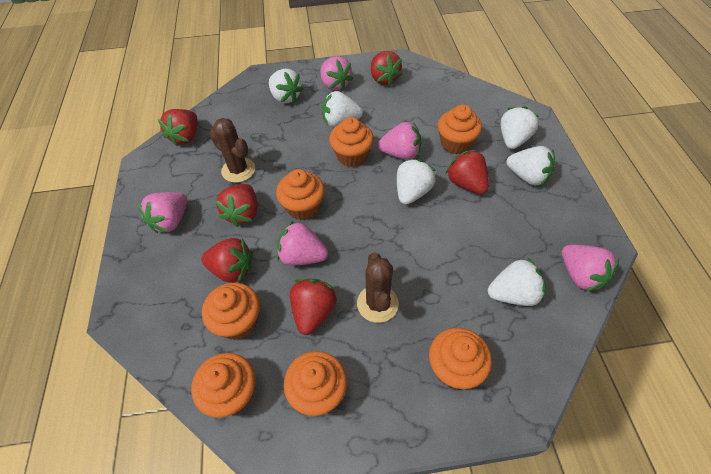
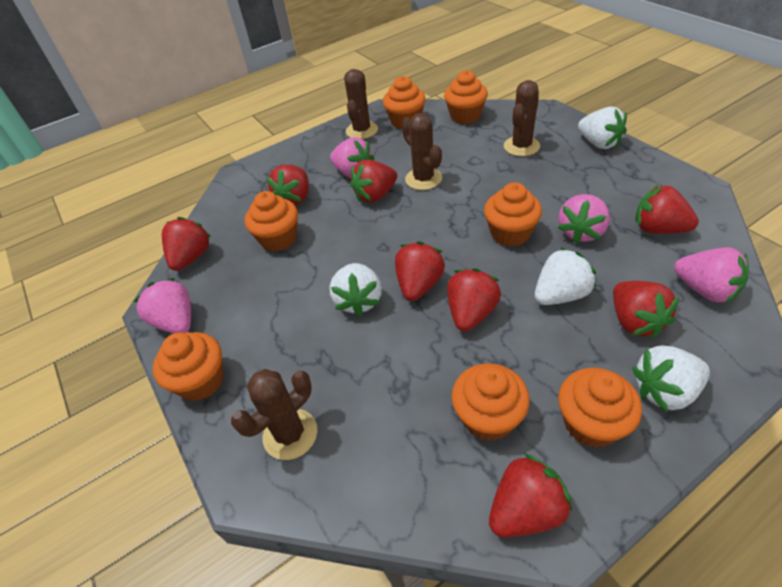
brown cactus: [209,118,255,183] [357,253,399,323] = 2 -> [231,369,317,460] [344,69,378,139] [401,113,442,190] [504,80,540,156] = 4
pink strawberry: [138,192,187,233] [277,221,328,265] [321,56,353,91] [378,122,422,159] [562,245,619,292] = 5 -> [133,278,191,334] [330,137,375,178] [558,194,610,243] [674,247,749,303] = 4
red strawberry: [158,109,197,146] [201,238,253,283] [215,184,258,227] [290,279,337,335] [371,51,402,86] [446,150,489,194] = 6 -> [162,217,211,271] [266,165,309,206] [350,160,397,203] [395,241,445,301] [447,268,501,331] [489,453,572,538] [613,281,679,339] [635,185,699,234] = 8
white strawberry: [269,69,303,103] [322,91,363,127] [397,159,436,205] [488,258,546,306] [501,106,539,149] [506,146,555,185] = 6 -> [330,263,382,317] [535,247,596,305] [578,106,627,149] [632,345,710,412] = 4

